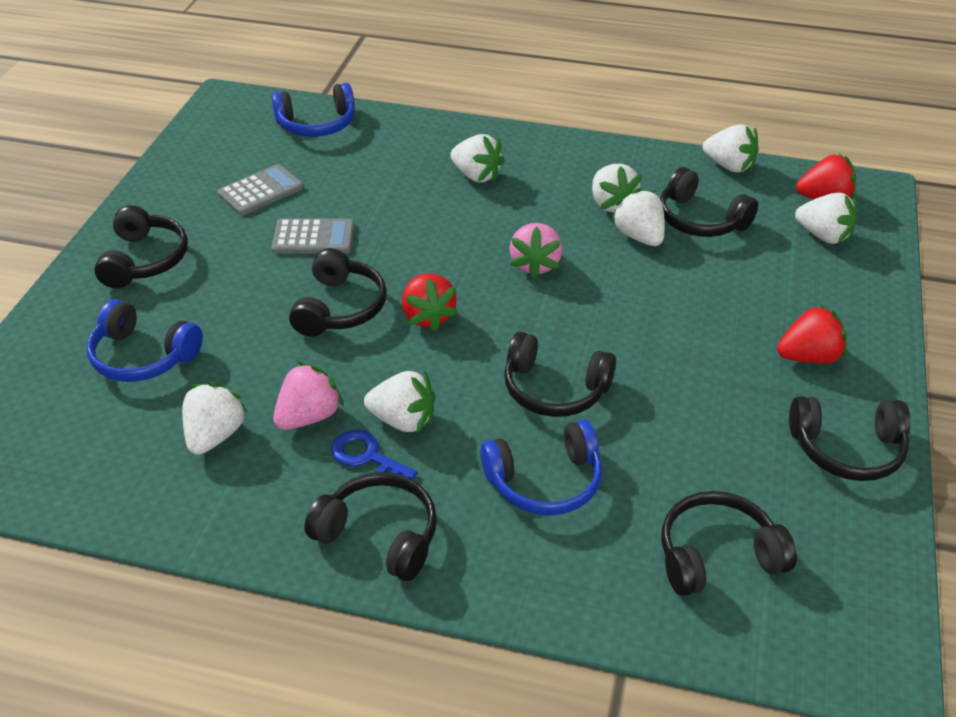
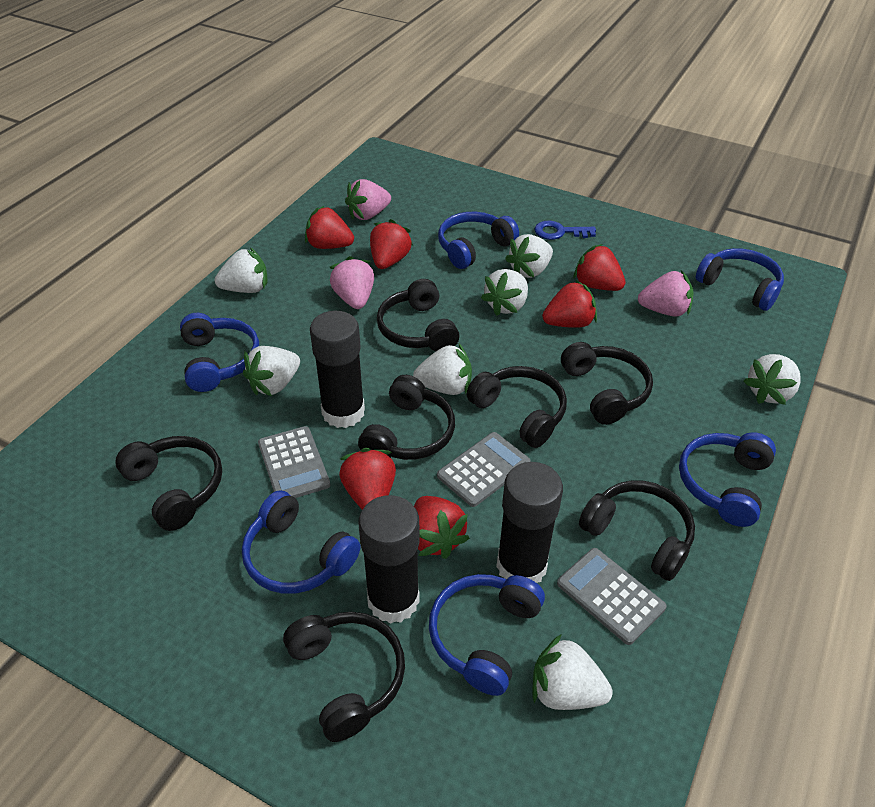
black glue stick: none = 0 -> [310,311,365,428] [359,495,420,624] [496,462,563,583] = 3
blue headphones: [87,299,203,382] [272,83,355,137] [480,419,602,516] = 3 -> [180,313,259,392] [242,490,360,594] [429,574,545,696] [438,212,519,269] [679,432,776,527] [696,248,784,311] = 6
grey calculator: [217,164,304,215] [271,218,354,254] = 2 -> [258,426,330,498] [437,432,530,507] [557,548,667,645] = 3
pink strawberry: [273,361,344,430] [509,223,562,279] = 2 -> [330,256,374,309] [345,179,391,220] [638,270,694,317] = 3
red strawberry: [402,273,459,332] [777,304,847,364] [796,154,856,199] = 3 -> [305,206,354,249] [339,448,396,510] [370,219,413,269] [414,496,470,559] [542,280,597,328] [573,244,626,291] = 6

